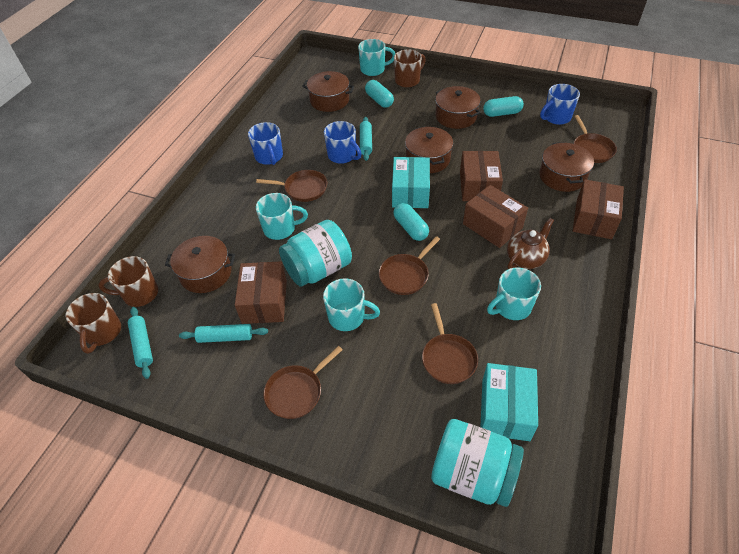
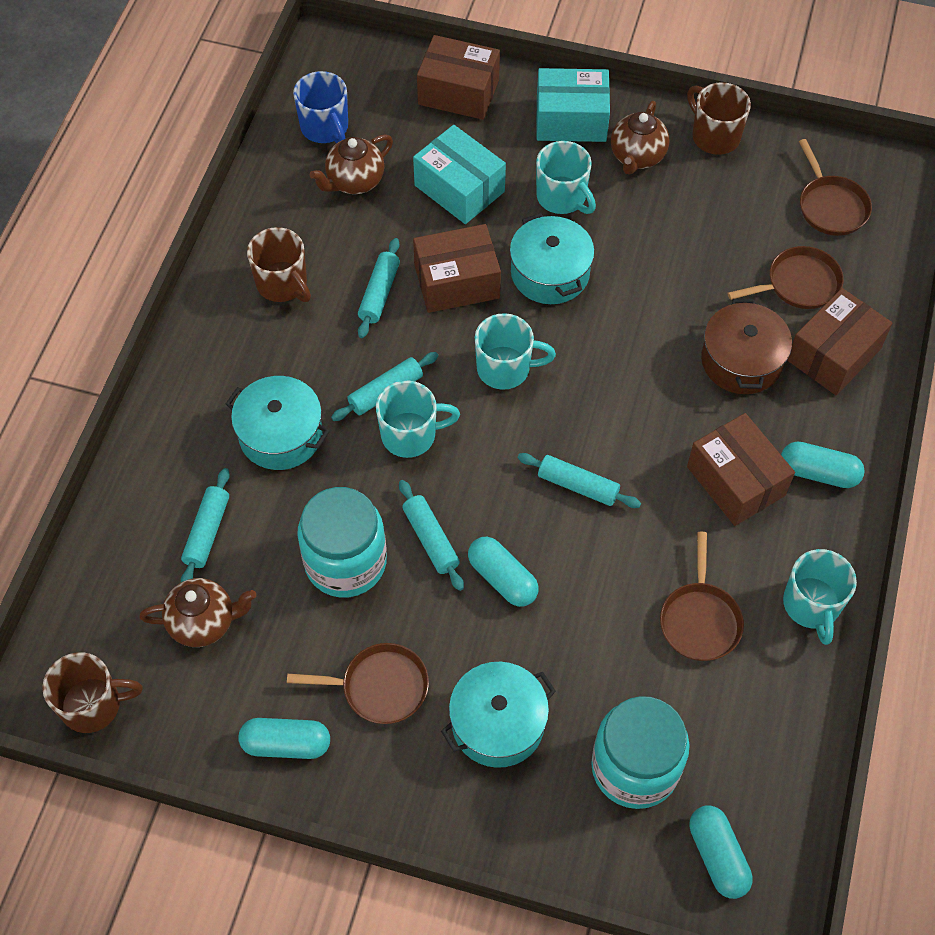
blue mug: [248,122,283,165] [324,121,362,164] [540,84,580,125] = 3 -> [293,71,348,143] = 1
brown pan: [256,170,327,202] [263,346,343,419] [379,236,440,295] [422,303,478,384] [574,115,617,163] = 5 -> [287,643,429,724] [660,532,744,661] [727,246,844,309] [799,139,872,236] = 4
brown pot: [165,236,235,293] [302,71,354,112] [405,126,453,173] [435,86,481,129] [539,142,594,192] = 5 -> [701,299,792,394] = 1
brown teapot: [507,218,554,269] = 1 -> [139,578,256,647] [310,134,393,194] [611,101,670,175] = 3
turquoise capsule: [365,80,394,108] [393,203,429,241] [483,96,524,117] = 3 -> [238,718,330,759] [468,537,539,607] [689,805,753,899] [781,442,865,488] = 4
turquoise pot: none = 0 -> [226,376,330,470] [441,662,556,768] [510,213,594,304] = 3
turquoise rolling pin: [128,307,153,379] [179,324,268,343] [360,117,372,161] = 3 -> [181,468,230,582] [331,352,438,421] [358,238,400,338] [399,480,464,591] [518,453,641,508] = 5

